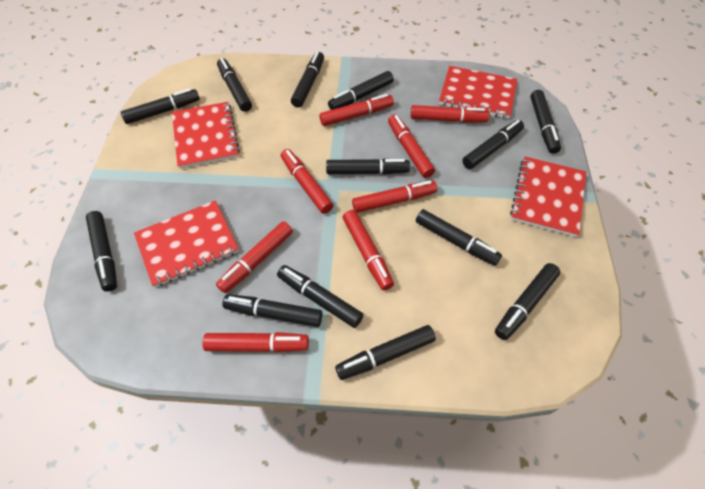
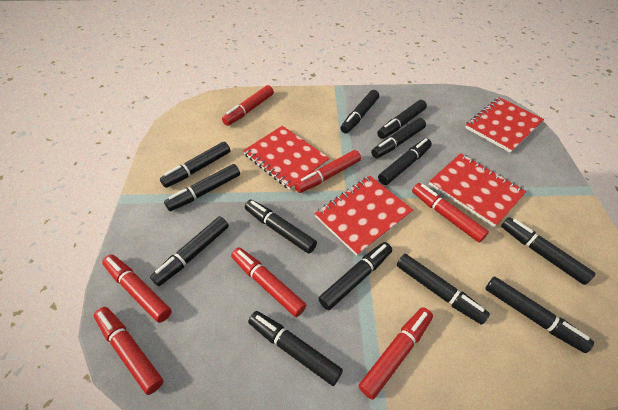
red marker: [202,332,309,352] [216,221,293,293] [281,149,333,214] [319,94,394,126] [343,210,394,290] [352,180,437,213] [388,114,435,178] [410,105,489,123] = 8 -> [94,307,163,395] [102,254,172,323] [222,85,274,126] [231,247,306,317] [294,150,361,193] [359,307,433,400] [412,183,489,243] = 7

